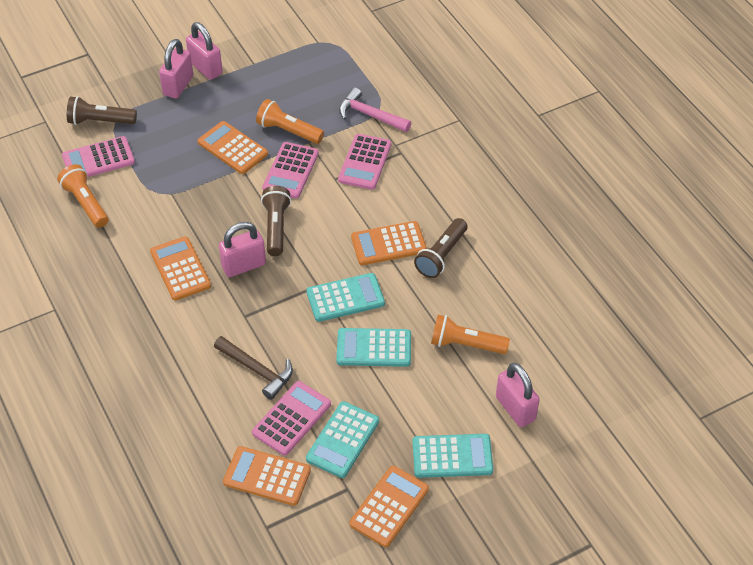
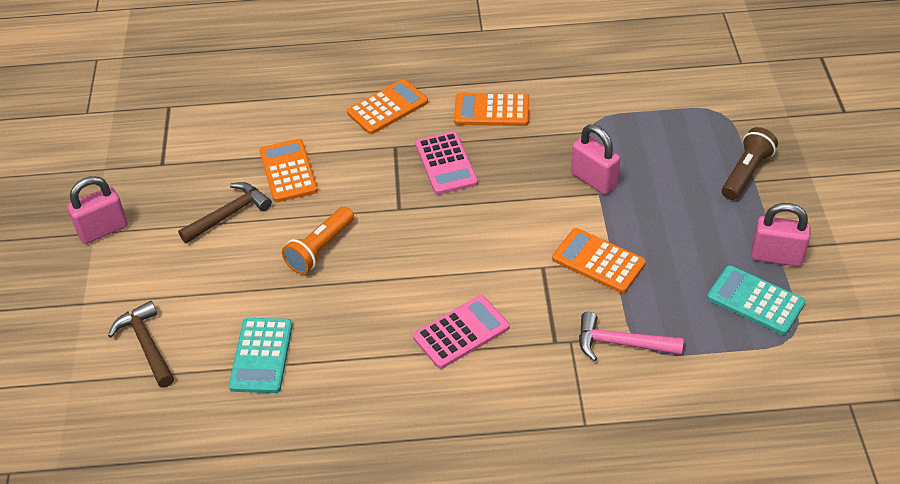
brown flashlight: [67,96,137,125] [261,186,291,256] [414,218,467,278] = 3 -> [722,127,778,200] = 1
brown hammer: [214,336,293,400] = 1 -> [108,301,174,387] [178,182,272,243] = 2
orange calculator: [150,236,211,301] [198,121,268,174] [223,446,311,506] [350,466,429,547] [351,221,427,265] = 5 -> [260,139,318,202] [347,79,428,134] [454,93,529,126] [552,228,646,293] = 4
orange flashlight: [57,164,109,228] [256,99,324,144] [431,315,510,354] = 3 -> [282,206,354,274] = 1
pink calculator: [62,136,135,177] [252,381,331,456] [262,142,319,199] [338,134,391,190] = 4 -> [413,295,509,369] [415,131,478,195] = 2
pink padlock: [159,39,193,99] [186,22,223,80] [219,222,266,277] [496,363,540,427] = 4 -> [67,176,128,244] [571,124,620,194] [751,203,811,267] = 3
turquoise calculator: [306,401,379,478] [307,273,385,322] [336,328,411,367] [413,434,493,478] = 4 -> [229,318,293,393] [707,265,806,335] = 2

